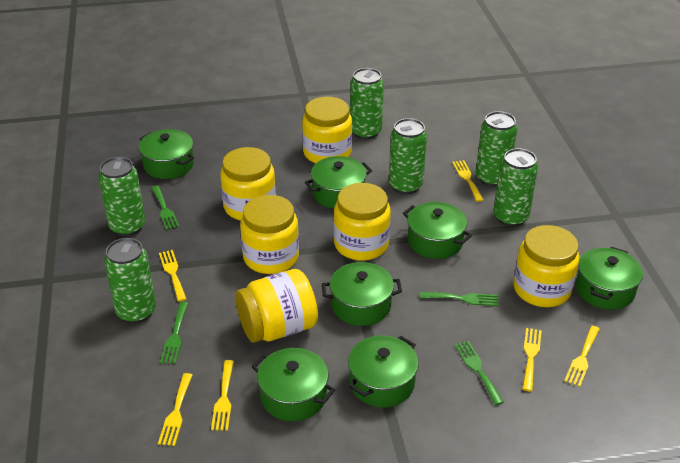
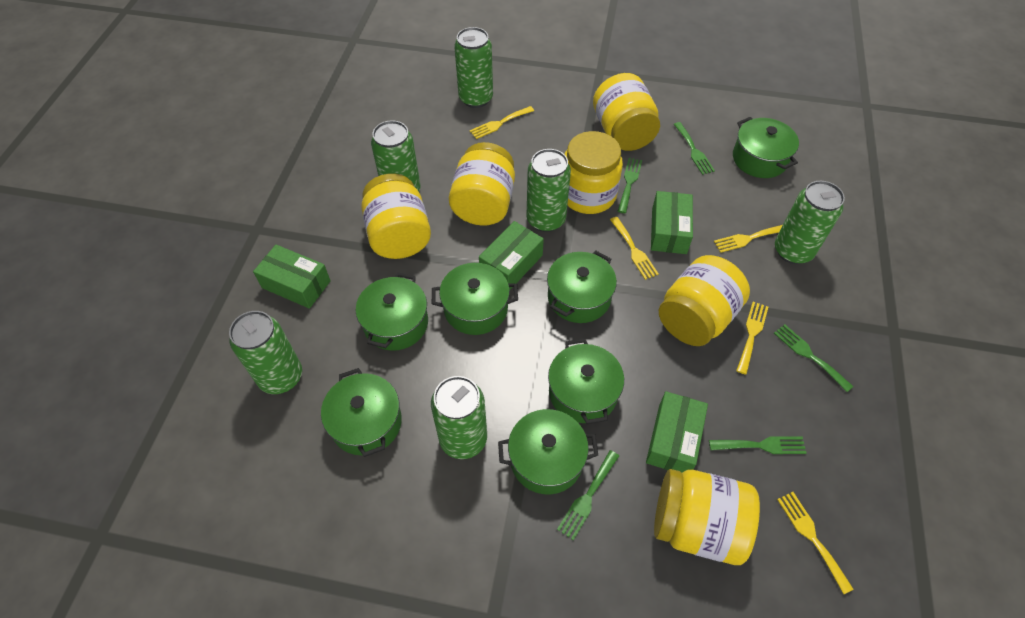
green box: none = 0 -> [253,245,331,309] [479,221,544,290] [646,391,708,473] [651,191,693,254] = 4
green fork: [152,185,180,230] [160,302,188,364] [420,292,499,306] [455,341,504,405] = 4 -> [557,450,619,540] [618,158,642,213] [674,122,715,175] [709,436,807,454] [774,324,854,392] = 5
yellow fork: [158,373,193,446] [159,250,186,302] [211,360,234,431] [452,160,483,202] [522,328,542,391] [564,326,600,387] = 6 -> [470,106,534,139] [610,217,659,280] [714,225,783,253] [736,302,768,375] [777,492,854,594] = 5

